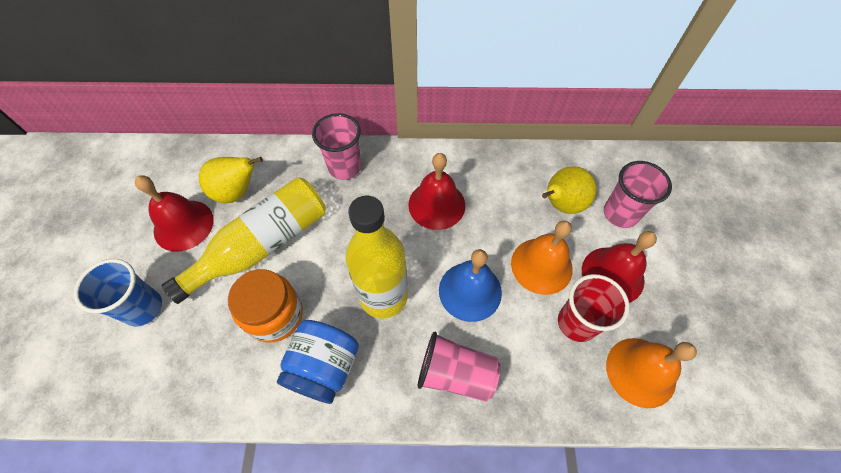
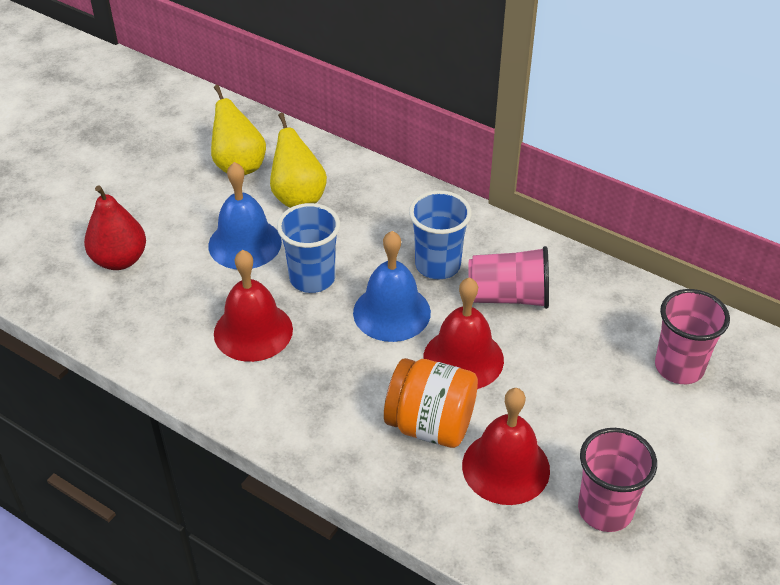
blue bell: [439,249,502,322] = 1 -> [208,162,282,269] [353,231,431,342] = 2
blue cup: [74,259,162,326] = 1 -> [277,203,340,293] [409,190,472,279] = 2
blue jar: [277,320,359,404] = 1 -> none = 0
orange bell: [511,221,573,295] [606,338,697,408] = 2 -> none = 0
red cup: [558,274,630,342] = 1 -> none = 0
red pear: none = 0 -> [84,185,146,270] = 1
yellow bottle: [162,177,326,304] [345,196,408,319] = 2 -> none = 0

